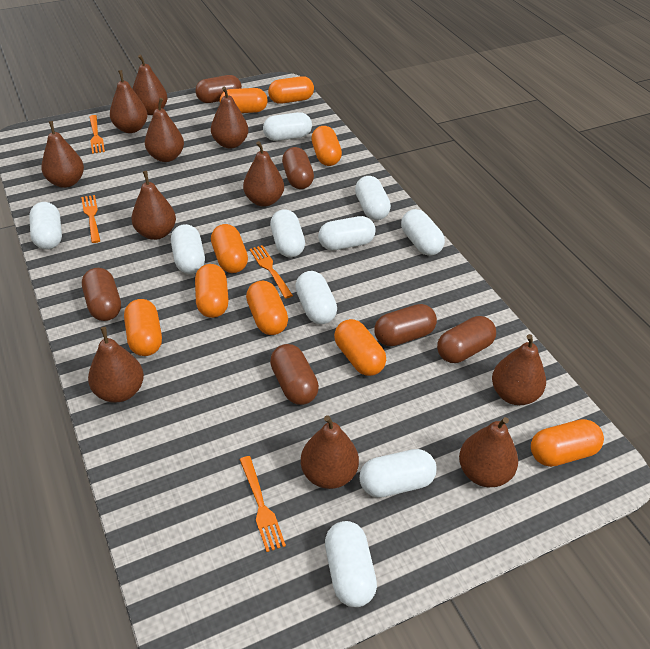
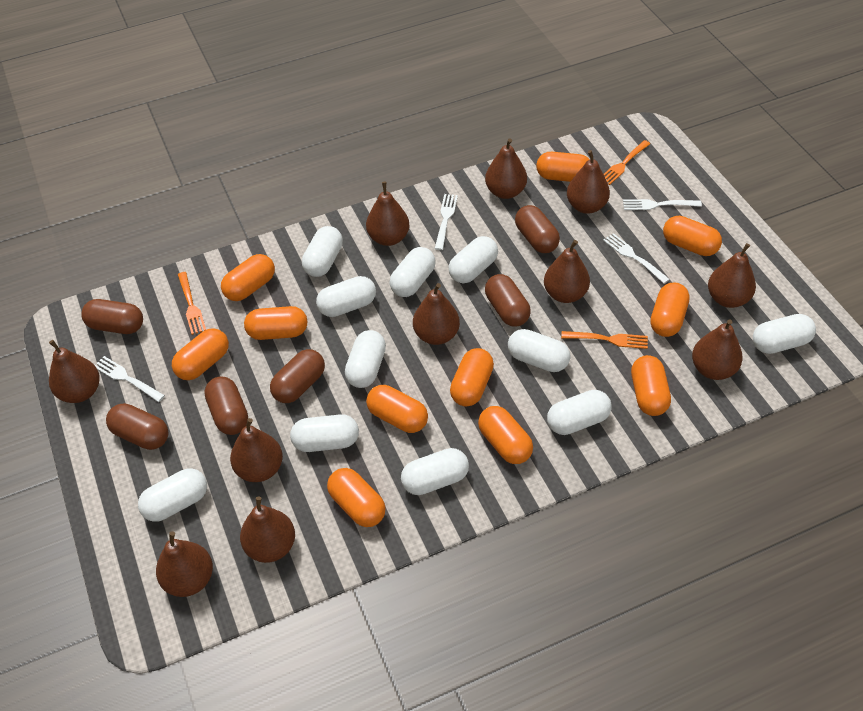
orange capsule: [124,299,162,356] [195,264,229,318] [211,224,248,273] [220,88,268,113] [246,281,288,335] [268,76,314,104] [311,126,342,166] [334,319,386,376] [531,419,604,467] = 9 -> [172,328,229,380] [221,254,275,301] [244,306,307,340] [327,468,386,527] [366,385,428,433] [450,348,494,406] [478,406,533,464] [536,152,590,182] [631,355,671,416] [651,282,690,337] [663,216,722,256] = 11
orange fork: [81,195,100,243] [89,115,105,154] [239,456,286,552] [249,245,293,299] = 4 -> [178,272,206,335] [561,331,648,349] [604,140,650,185] = 3
white capsule: [29,202,62,250] [171,224,205,274] [263,112,312,141] [270,209,305,257] [295,271,337,324] [318,216,376,251] [325,521,377,607] [355,176,391,220] [359,449,437,498] [401,209,445,256] = 10 -> [138,468,207,522] [290,414,359,452] [302,226,343,277] [316,276,376,317] [345,330,386,388] [389,247,436,297] [401,448,469,495] [449,236,498,283] [508,329,571,372] [547,390,612,435] [753,314,816,354] = 11
white fork: none = 0 -> [95,356,165,402] [435,194,458,250] [603,233,670,284] [623,199,702,210] = 4

